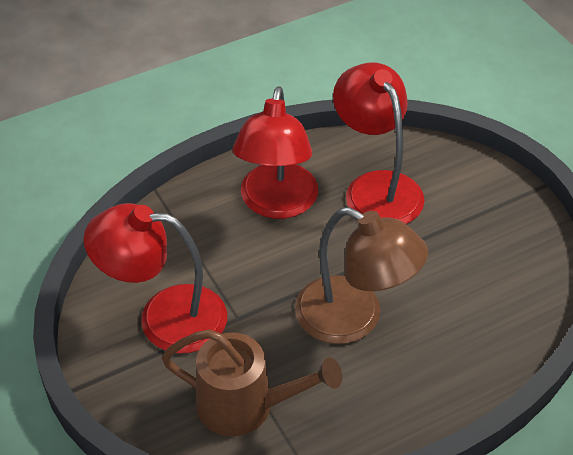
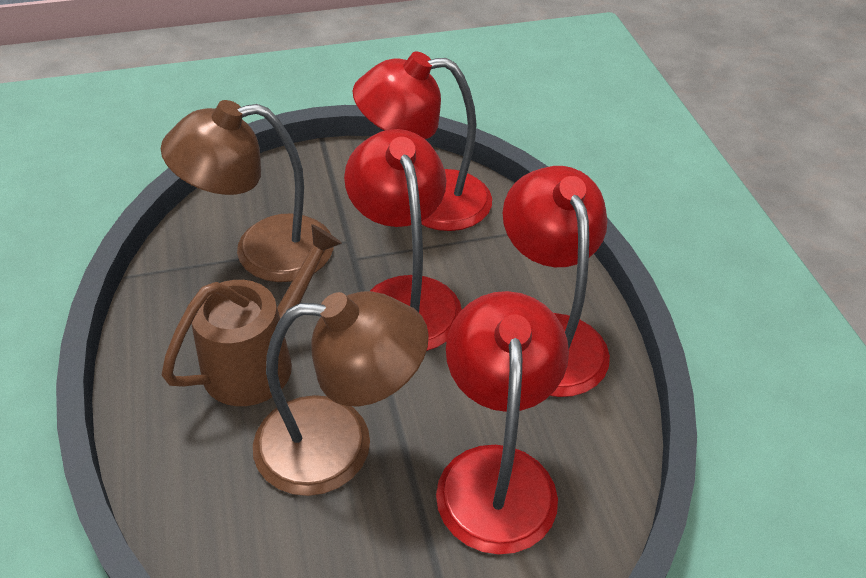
brown lamp: [295,207,428,344] = 1 -> [161,100,334,282] [253,291,429,496] = 2
red lamp: [84,203,227,353] [232,86,318,219] [333,62,425,224] = 3 -> [344,129,462,351] [352,51,492,231] [436,291,569,555] [503,166,610,397] = 4

